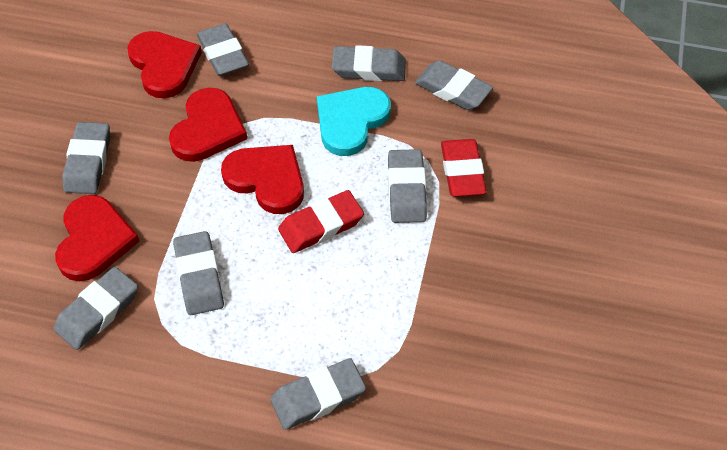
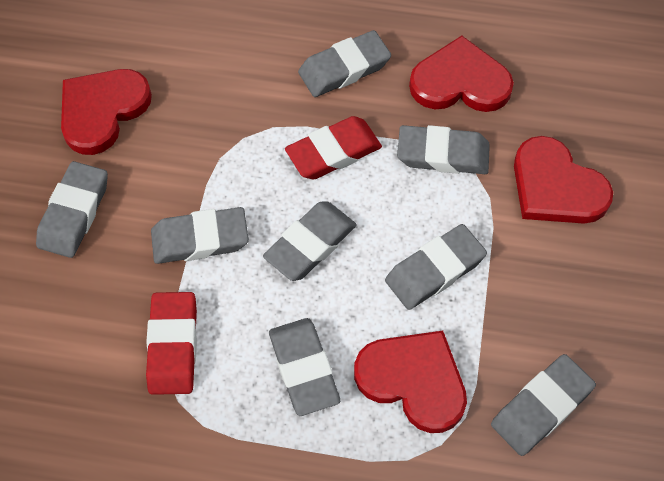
turquoise heart: [317,87,391,156] = 1 -> none = 0

